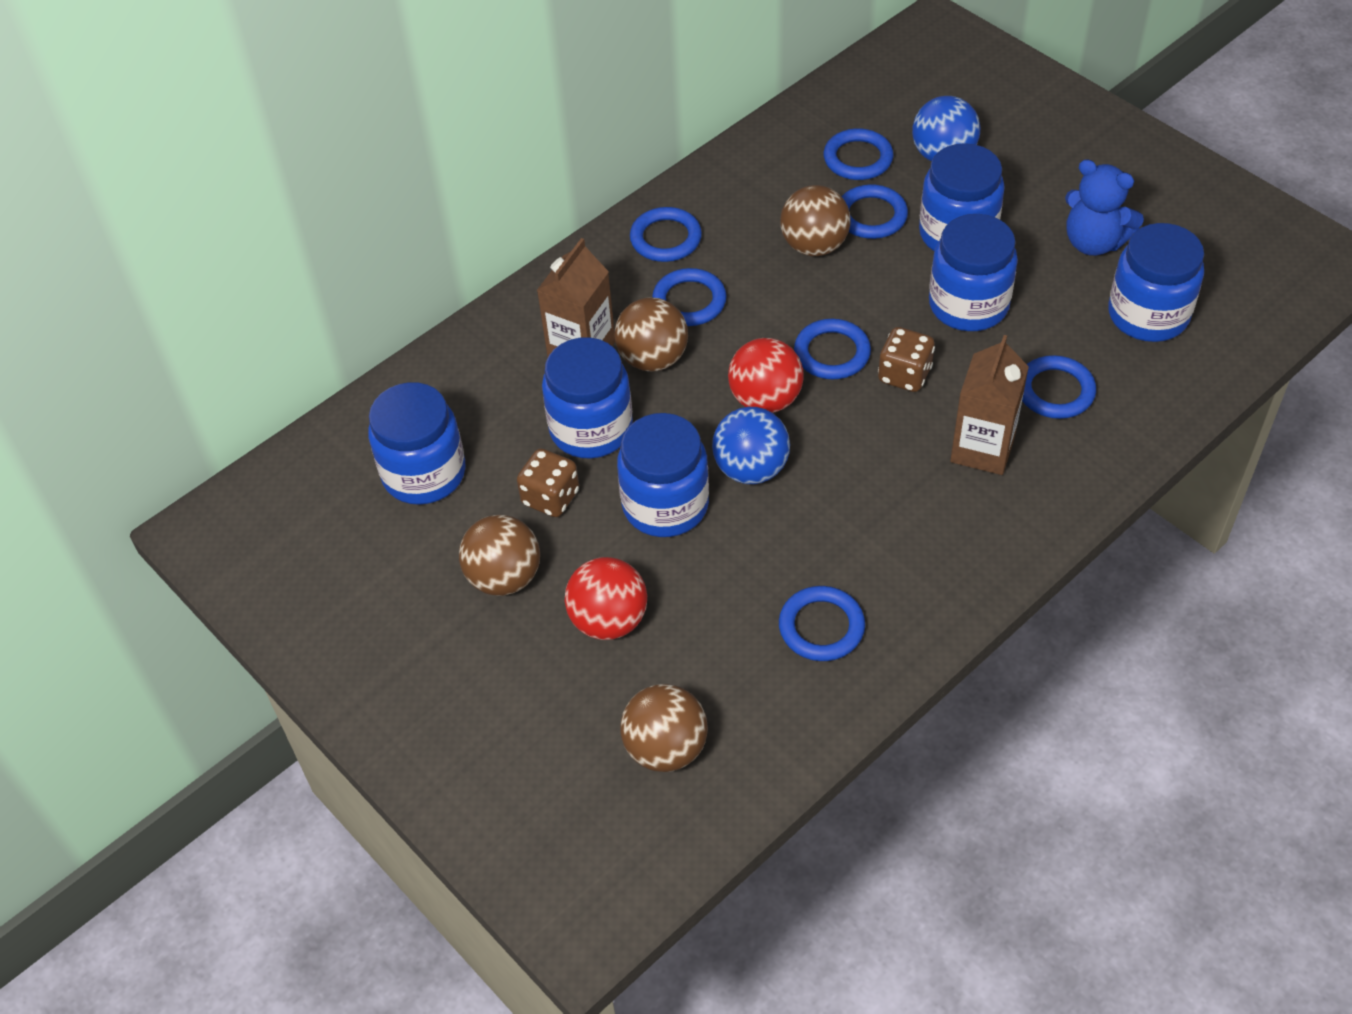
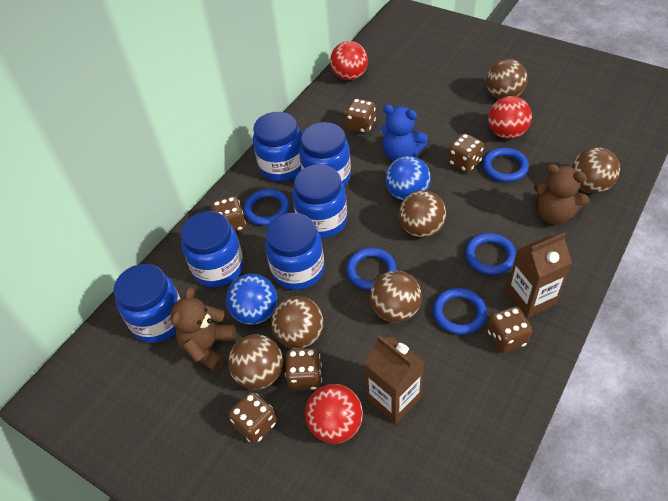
blue ring: [630,207,702,262] [652,268,727,326] [779,586,865,661] [794,319,871,379] [824,128,893,180] [841,184,908,239] [1022,355,1096,419] = 7 -> [244,189,290,226] [346,248,397,290] [433,288,487,335] [465,233,516,275] [483,148,529,182] = 5
brown ball: [459,515,540,596] [615,297,688,371] [620,684,708,772] [780,185,850,256] = 4 -> [228,334,283,390] [271,296,324,349] [370,271,422,322] [399,190,446,237] [486,59,528,99] [572,147,620,193] = 6
brown dice: [517,448,579,517] [878,327,935,392] = 2 -> [211,196,246,232] [229,392,277,444] [285,348,322,391] [345,98,376,133] [448,133,484,172] [488,307,532,353] = 6
brown teddy bear: none = 0 -> [170,287,236,371] [534,164,589,225] = 2
red ball: [565,557,647,640] [728,338,804,413] = 2 -> [305,384,363,444] [330,41,368,80] [488,96,532,139] = 3

